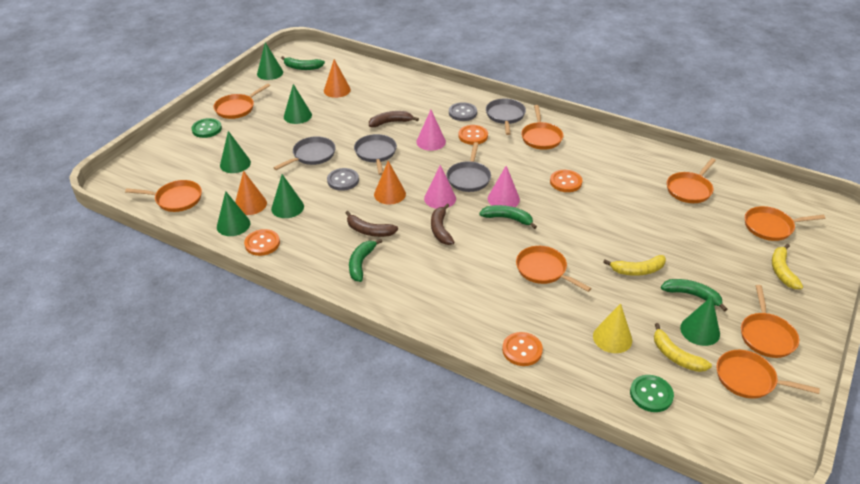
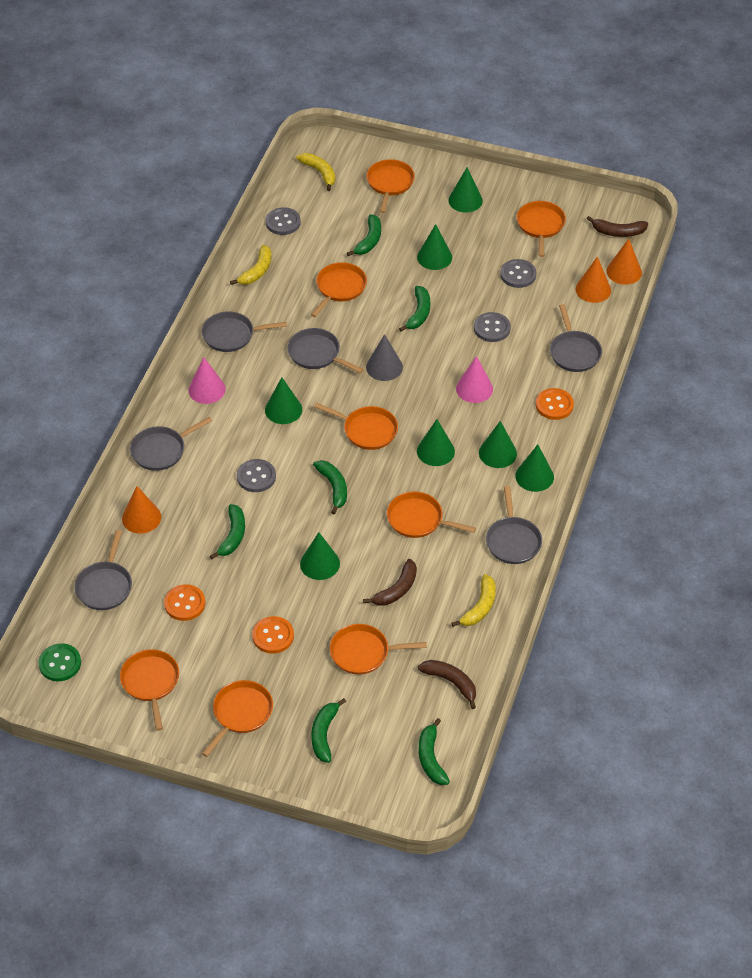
green banana: [281,56,325,70] [349,239,383,282] [479,205,537,229] [661,279,727,312] = 4 -> [210,504,245,559] [311,698,346,763] [313,460,347,514] [347,214,381,256] [399,286,430,332] [419,718,450,785] = 6
green button: [191,118,222,138] [630,375,674,412] = 2 -> [38,643,81,681] = 1
green cone: [217,191,250,236] [220,131,251,173] [257,42,283,80] [271,174,304,218] [284,84,312,124] [680,296,720,346] = 6 -> [265,377,302,424] [300,532,340,580] [417,224,452,270] [417,419,455,466] [448,167,483,213] [479,421,517,468] [515,444,554,492] = 7
grey button: [327,168,359,191] [449,102,477,121] = 2 -> [237,459,276,492] [266,207,301,235] [474,312,511,342] [500,259,536,288] = 4
grey cone: none = 0 -> [366,334,403,381] = 1
grey pan: [273,136,336,170] [354,134,397,175] [447,142,491,192] [486,99,526,135] = 4 -> [74,530,132,610] [130,417,212,471] [202,311,287,352] [288,328,364,373] [486,486,542,564] [550,304,602,372] = 6
orange button: [244,229,280,256] [458,125,488,145] [502,332,543,366] [550,170,582,192] = 4 -> [164,584,205,621] [252,616,294,654] [536,388,574,420] = 3
pink cone: [416,110,446,151] [424,165,456,209] [488,166,520,207] = 3 -> [188,357,226,404] [456,356,493,403] = 2
yellow cone: [593,303,632,353] = 1 -> none = 0

